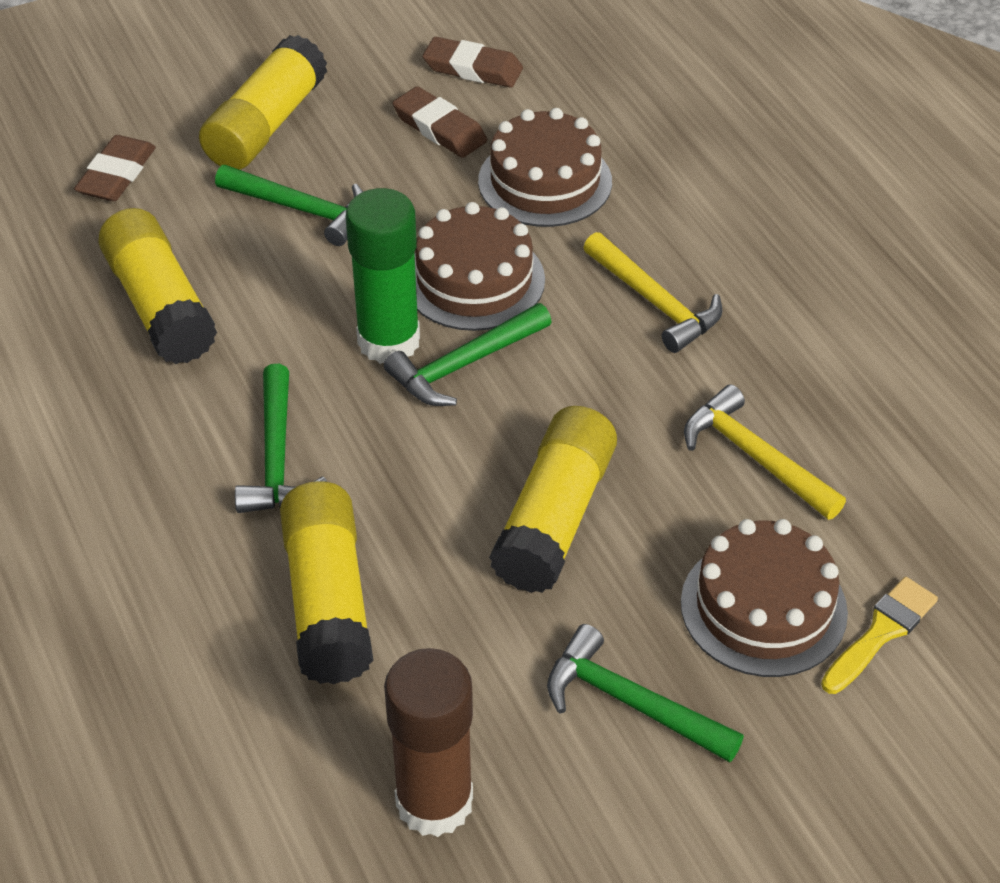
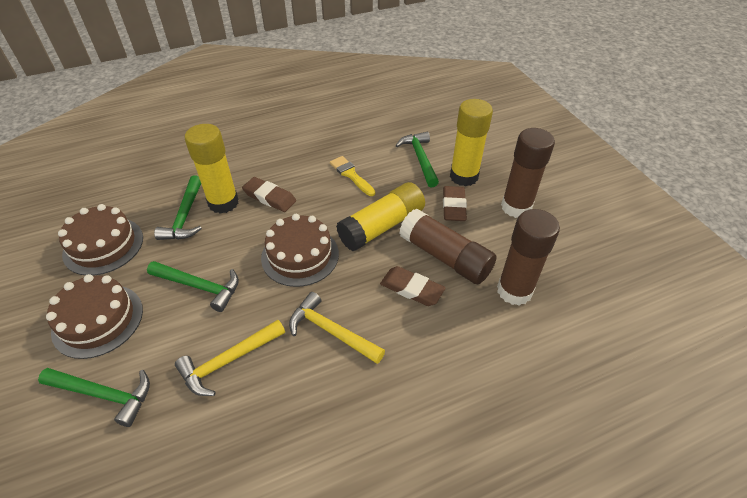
brown glue stick: [384,648,473,837] = 1 -> [399,208,497,284] [497,209,560,305] [501,128,555,218] = 3
green glue stick: [346,188,420,364] = 1 -> none = 0
yellow glue stick: [98,208,217,364] [199,35,327,170] [280,481,373,684] [489,406,617,593] = 4 -> [185,124,238,214] [336,182,425,251] [450,99,493,186] = 3

